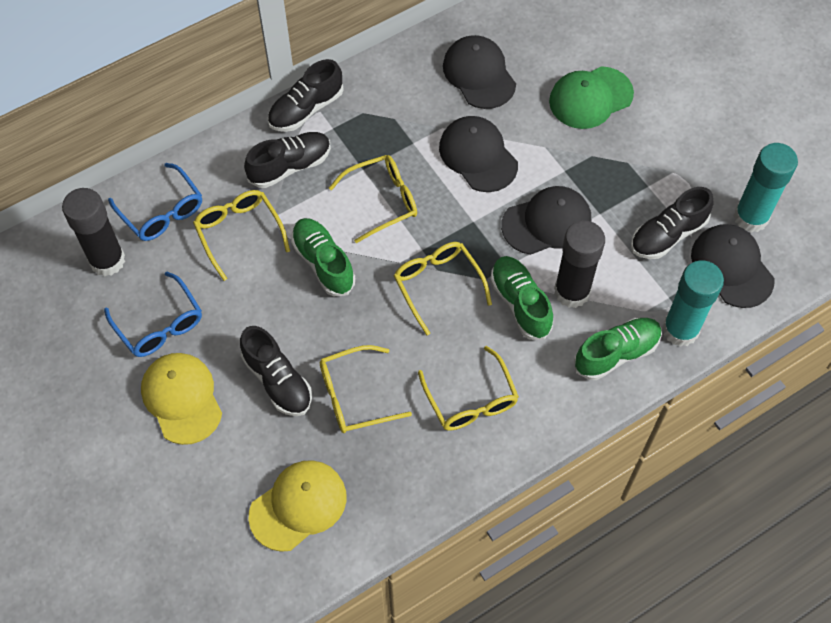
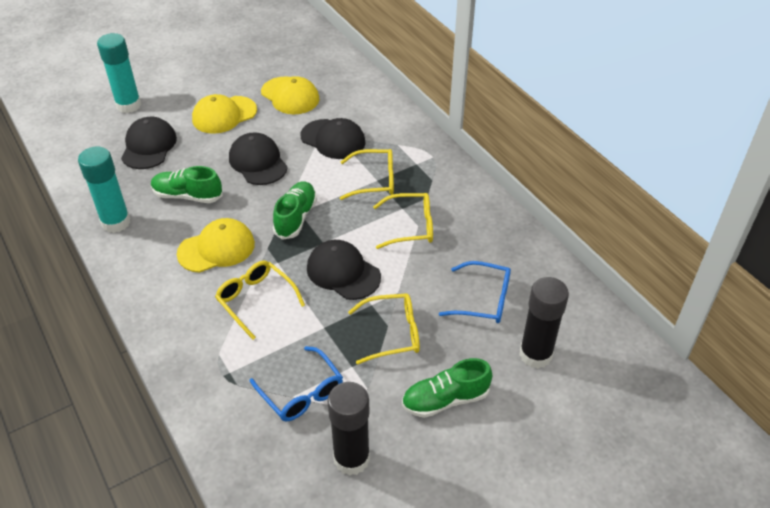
black shoe: [240,326,312,416] [244,132,331,188] [267,59,344,132] [631,187,714,259] = 4 -> none = 0
green cap: [549,66,634,129] = 1 -> none = 0
yellow cap: [141,353,222,445] [249,460,346,552] = 2 -> [177,218,255,273] [192,94,257,134] [261,76,319,114] = 3
yellow glasses: [193,190,290,281] [320,345,412,433] [329,155,417,243] [394,242,492,335] [418,346,519,431] = 5 -> [215,261,305,340] [340,149,394,200] [348,293,420,365] [373,193,433,249] = 4

